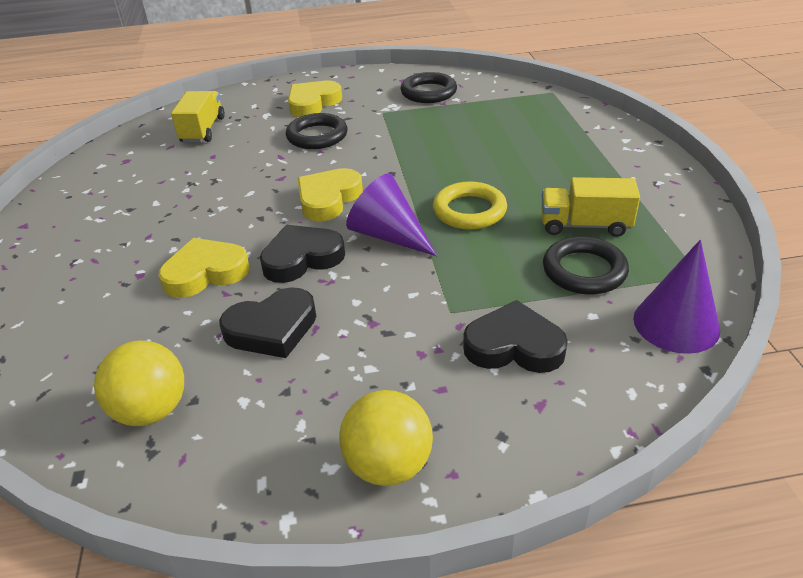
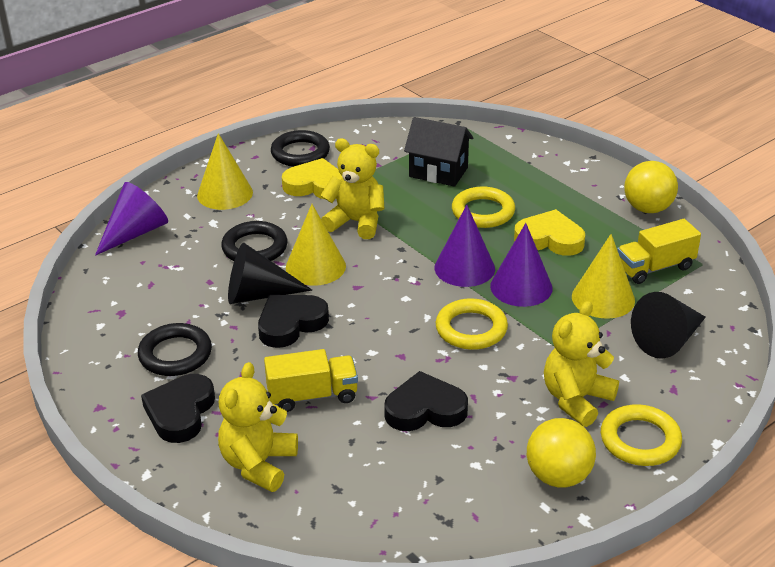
black cone: none = 0 -> [228,243,312,304] [631,292,706,359] = 2
black house: none = 0 -> [404,117,473,187] = 1
purple cone: [346,173,437,256] [633,240,720,354] = 2 -> [95,182,168,256] [435,205,495,287] [490,223,552,307] = 3
yellow cone: none = 0 -> [197,133,253,210] [286,204,346,286] [572,234,635,319] = 3
yellow heart: [159,238,250,298] [288,81,342,117] [298,168,363,221] = 3 -> [282,158,342,199] [514,209,585,256] = 2
yellow ring: [433,182,507,229] = 1 -> [435,298,508,350] [452,186,515,228] [601,404,682,466] = 3
yellow teddy bear: none = 0 -> [218,362,298,492] [320,138,384,239] [544,301,619,427] = 3

